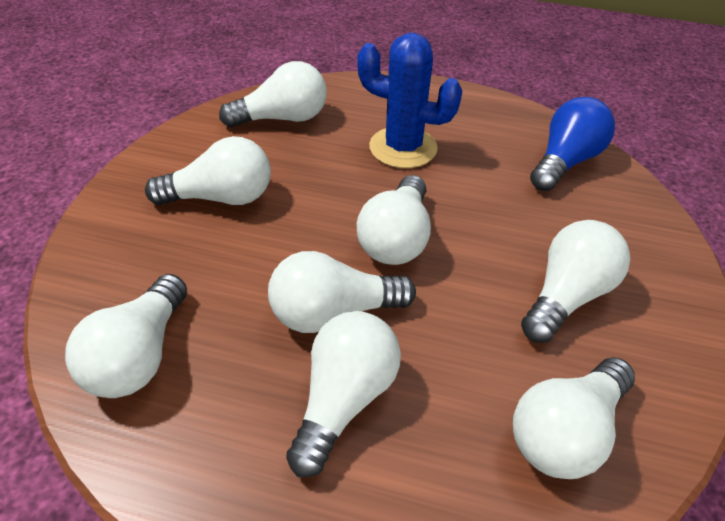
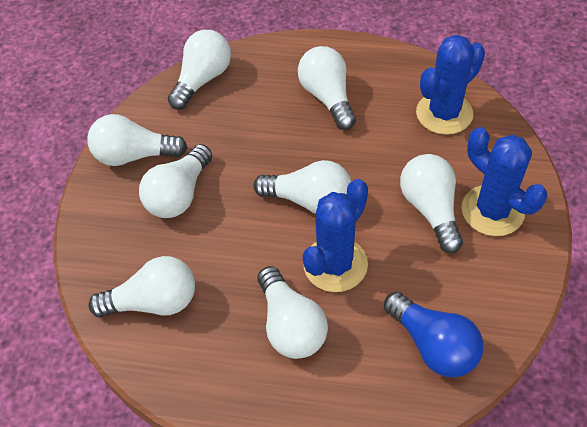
blue cactus: [357,33,463,168] = 1 -> [303,179,368,292] [416,35,485,135] [462,127,547,236] = 3

